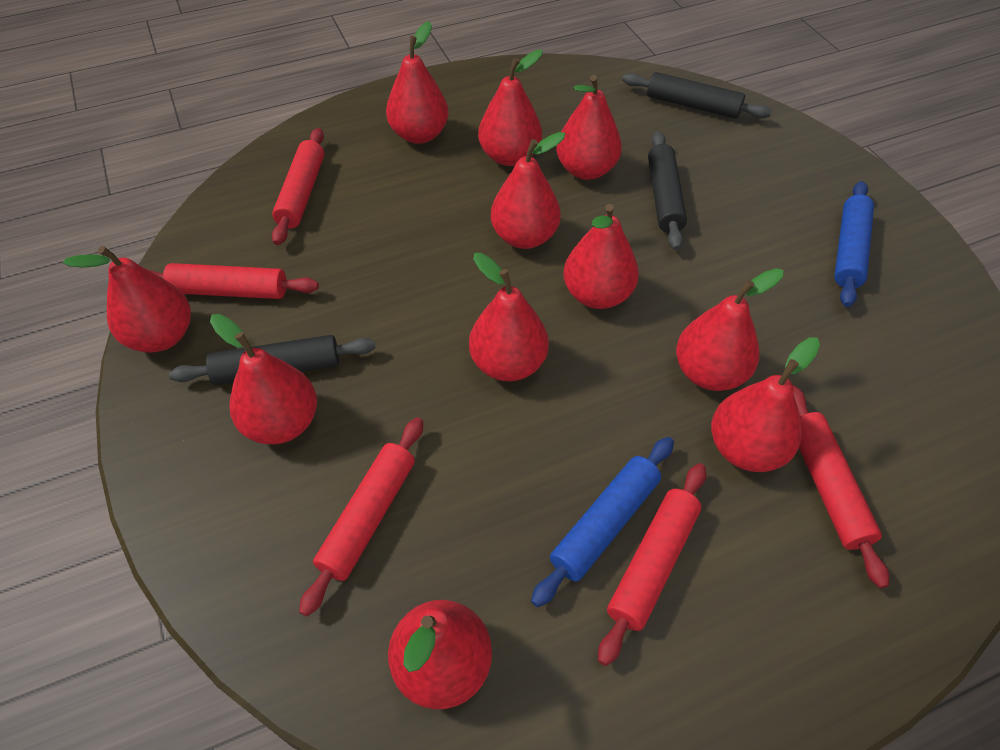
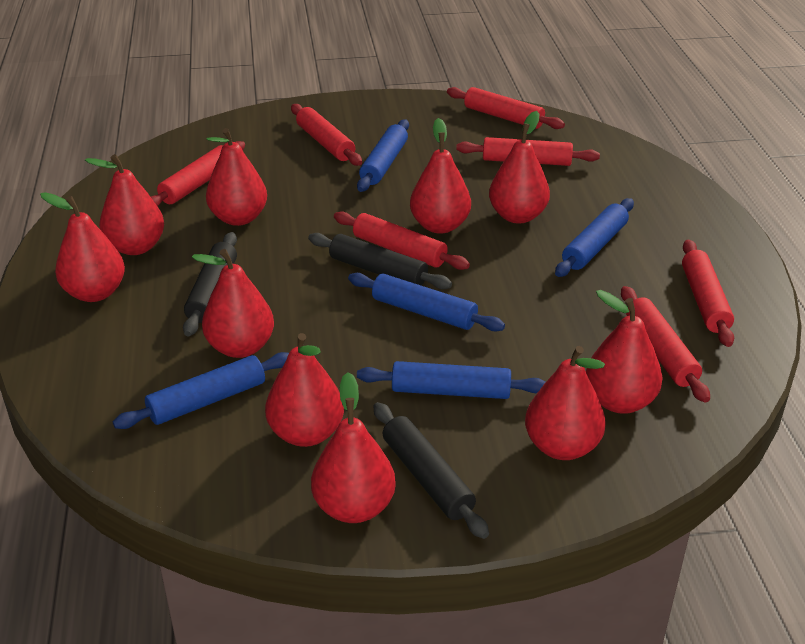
blue rolling pin: [531,437,674,607] [834,181,874,307] = 2 -> [113,352,289,429] [348,273,505,332] [357,119,409,192] [357,361,545,399] [555,198,634,277] = 5
red pear: [63,246,191,352] [210,314,317,444] [386,21,449,144] [388,600,492,709] [469,253,549,381] [478,50,543,166] [491,132,565,249] [556,75,622,180] [564,204,639,309] [676,268,784,391] [711,337,820,472] = 11 -> [40,192,125,302] [85,154,164,255] [192,249,274,358] [206,128,267,226] [265,333,344,447] [311,372,396,523] [410,118,471,234] [489,111,550,224] [525,346,606,460] [586,290,663,414] = 10
red rolling pin: [147,263,319,299] [272,128,324,245] [299,418,423,616] [598,463,706,666] [793,385,889,588] = 5 -> [151,141,245,206] [291,104,362,166] [334,211,470,270] [447,87,565,129] [456,137,600,166] [621,286,710,403] [682,240,734,347] = 7

